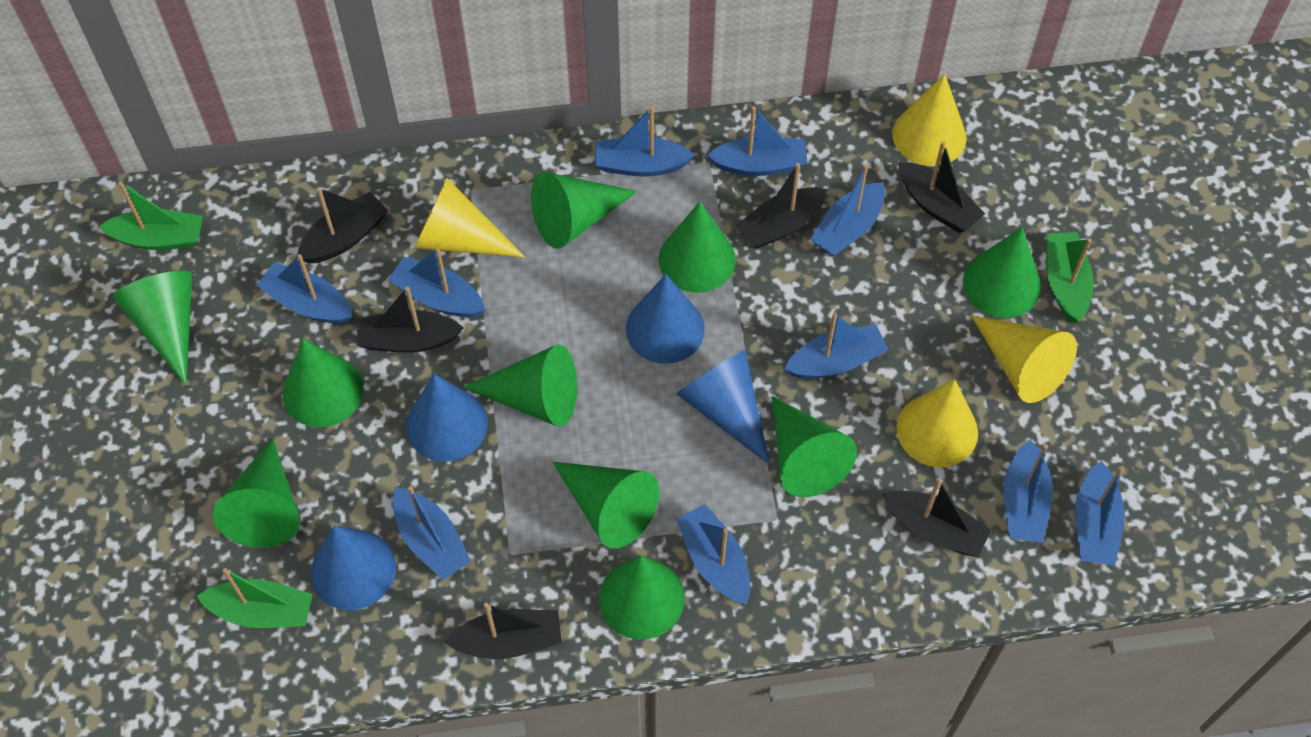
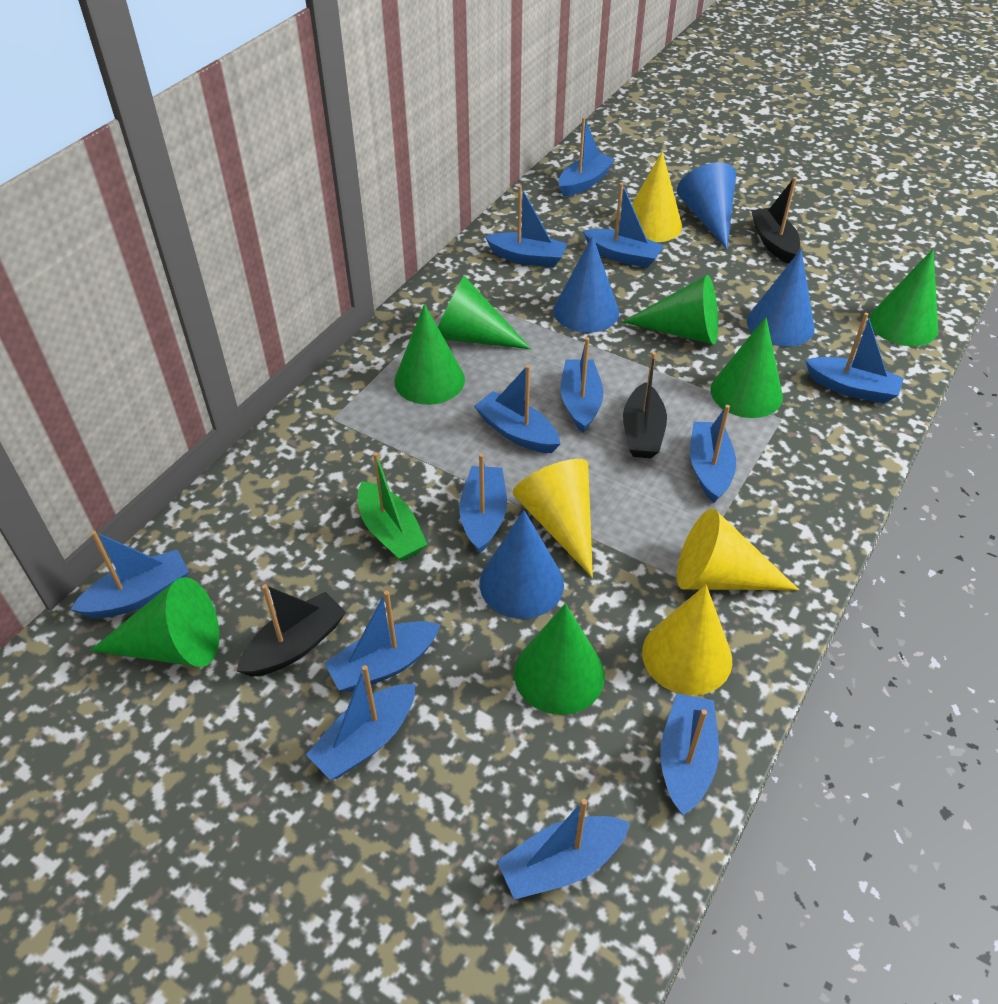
black boat: [297,188,388,264] [357,287,464,353] [444,603,562,659] [736,163,828,249] [882,478,991,557] [899,141,985,233] = 6 -> [237,584,346,677] [623,352,667,458] [751,177,800,264] = 3
blue boat: [256,254,352,324] [388,248,485,317] [392,486,471,580] [595,107,694,177] [676,504,750,605] [707,106,808,176] [784,313,889,379] [810,164,885,257] [1003,440,1053,543] [1075,461,1125,565] = 10 -> [70,531,189,618] [306,665,415,780] [324,591,441,692] [459,453,507,553] [474,365,560,453] [485,185,567,267] [497,799,630,900] [558,117,615,197] [561,337,604,433] [583,183,664,268] [660,693,719,815] [690,405,736,503] [805,313,904,403] = 13
green boat: [99,182,203,250] [197,568,313,628] [1046,232,1094,323] = 3 -> [358,452,428,562] = 1
green cone: [113,271,192,386] [213,438,300,548] [283,339,363,427] [462,344,577,427] [531,172,637,249] [553,462,660,549] [599,556,685,639] [659,202,736,293] [772,396,857,497] [963,227,1041,318] = 10 -> [90,577,219,667] [394,304,465,405] [438,276,531,349] [514,603,605,715] [622,275,718,344] [710,317,783,418] [869,249,938,346] = 7

